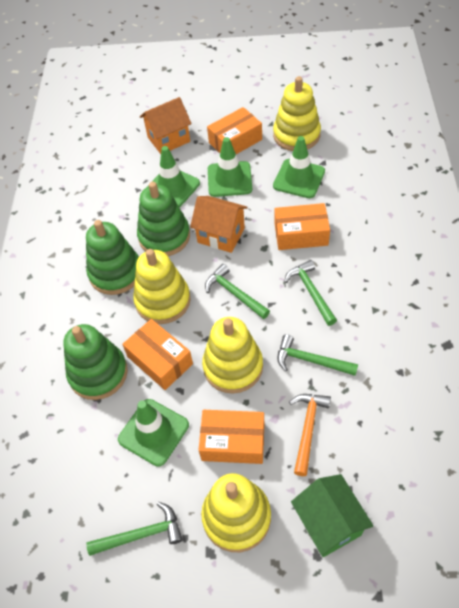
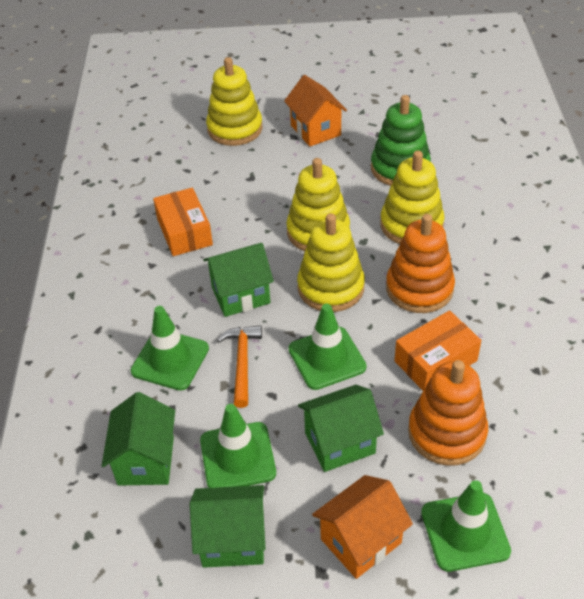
green hammer: [86,502,183,556] [205,264,270,319] [277,334,358,376] [284,260,337,326] = 4 -> none = 0
green house: [291,474,373,557] = 1 -> [102,392,175,486] [190,485,266,568] [203,243,274,317] [298,385,384,472] = 4
green stacking toy: [63,324,128,400] [86,220,139,295] [137,182,190,256] = 3 -> [371,95,431,186] = 1
orange box: [122,319,193,390] [199,410,264,464] [207,107,262,154] [275,203,330,250] = 4 -> [153,188,213,256] [394,310,481,391] = 2
orange stacking toy: none = 0 -> [386,214,455,313] [408,360,488,466] = 2

